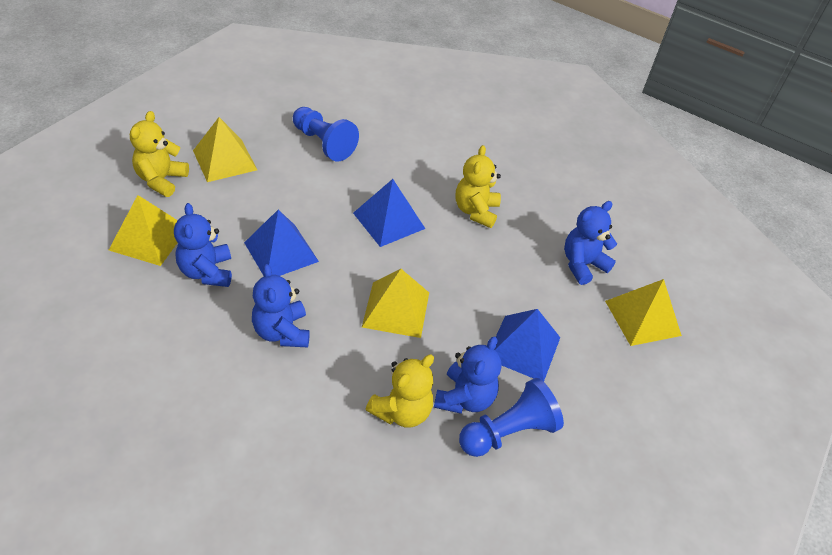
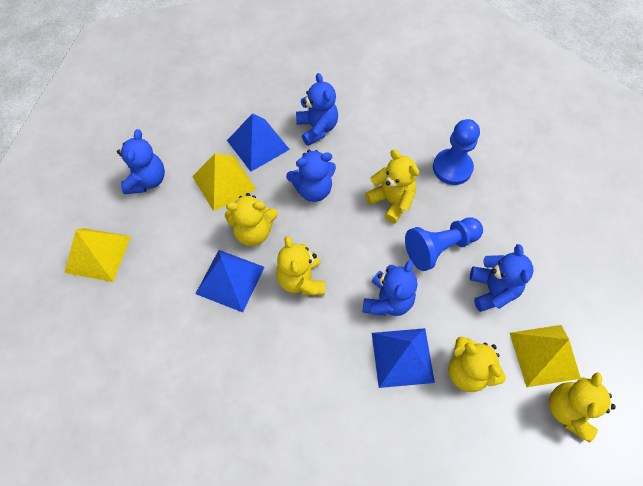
blue teddy bear: [174,203,232,287] [252,264,310,347] [434,337,501,414] [564,201,617,285] = 4 -> [117,129,165,194] [286,150,336,202] [296,73,338,146] [363,260,417,316] [470,244,534,312] = 5
yellow pyramid: [109,195,178,266] [193,117,257,182] [362,269,429,338] [605,279,682,346] = 4 -> [64,228,131,282] [192,153,256,211] [510,325,581,387] = 3
yellow teddy bear: [130,111,189,197] [366,354,434,428] [455,145,501,228] = 3 -> [225,193,278,246] [276,236,325,295] [365,150,419,223] [448,337,506,392] [549,372,616,443] = 5

